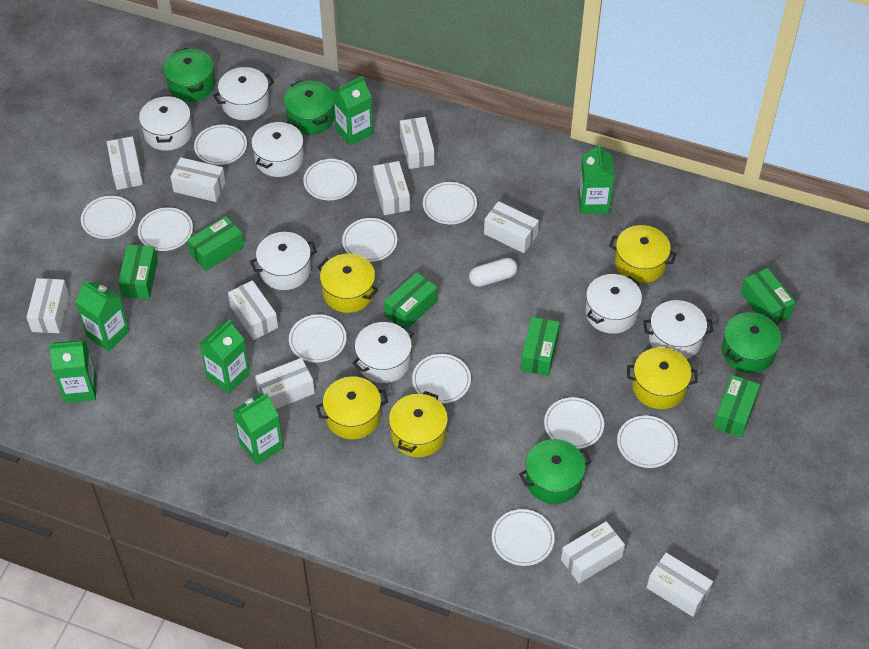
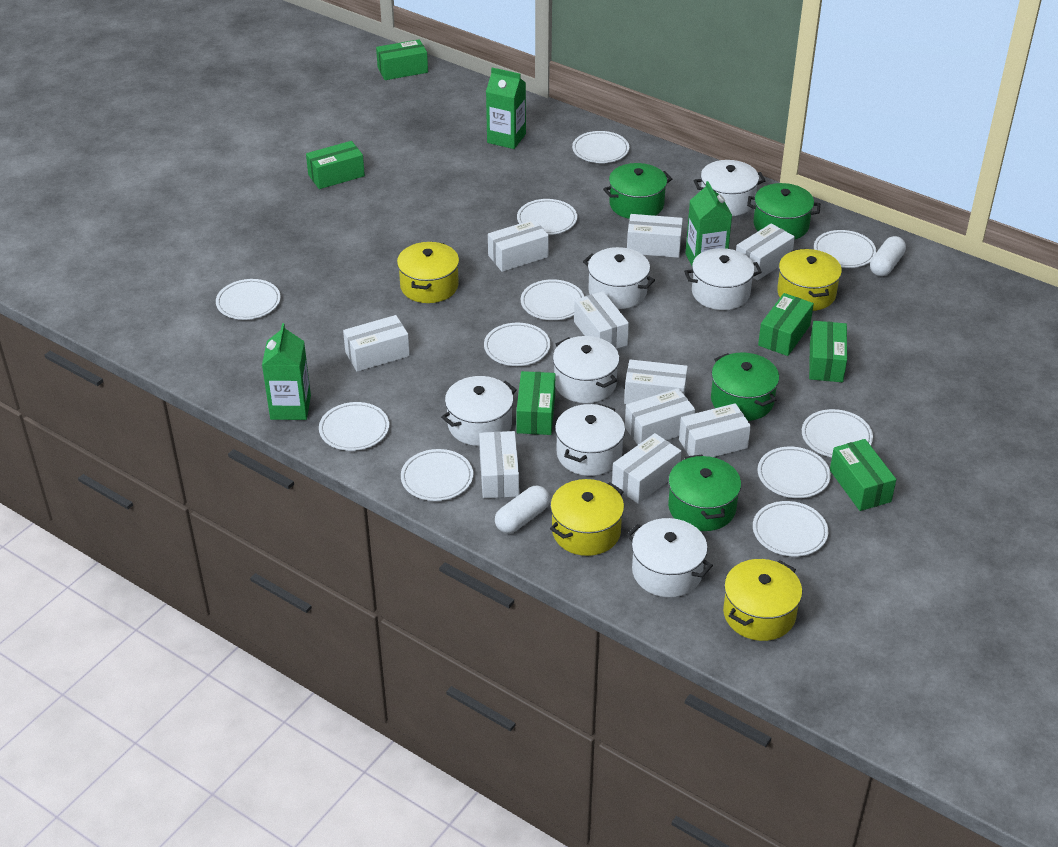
green carton: [49,340,96,403] [76,280,129,352] [199,320,250,394] [233,393,283,465] [332,76,373,146] [578,143,614,214] = 6 -> [262,323,311,420] [486,68,526,149] [685,181,732,266] = 3
white capsule: [469,258,517,287] = 1 -> [495,486,550,533] [870,236,906,276] = 2
yellow pot: [316,377,388,439] [317,254,378,313] [389,391,448,457] [609,225,677,283] [627,347,697,409] = 5 -> [397,242,459,303] [550,479,624,556] [723,559,802,641] [777,249,842,311] = 4

